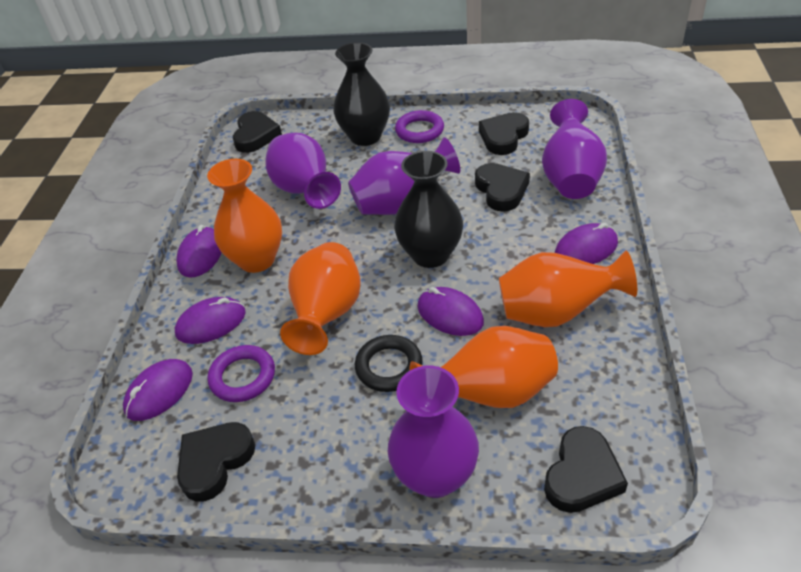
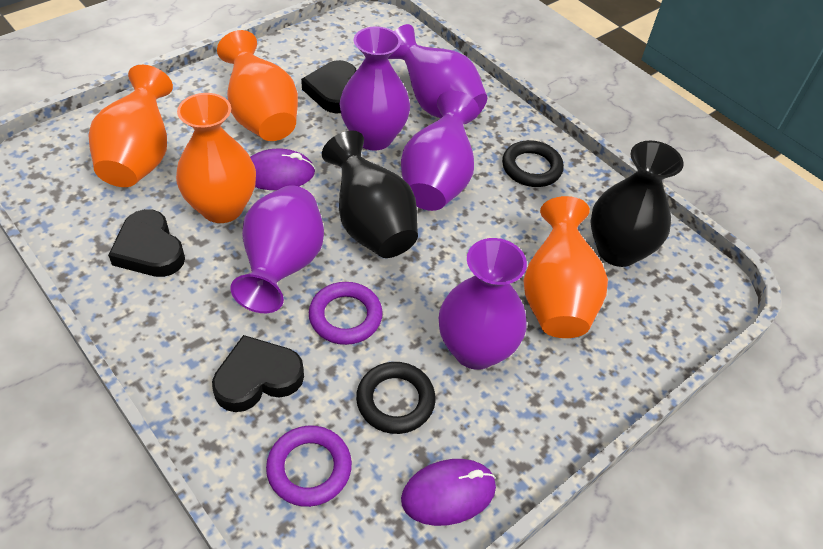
black heart: [177,422,255,502] [233,111,282,153] [475,163,530,212] [479,112,529,155] [544,426,628,513] = 5 -> [108,209,185,277] [212,335,304,412] [301,60,357,113] = 3
black ring: [355,335,423,392] = 1 -> [356,362,436,434] [502,140,564,187] = 2
purple mouse: [123,359,193,421] [175,297,246,344] [176,225,222,278] [417,287,484,336] [555,223,618,264] = 5 -> [250,148,315,190] [401,459,496,526] = 2
purple vase: [265,133,341,209] [348,137,460,215] [388,366,479,498] [542,99,607,199] = 4 -> [230,185,324,313] [339,26,410,151] [388,24,487,124] [401,90,479,211] [439,238,527,370] = 5

